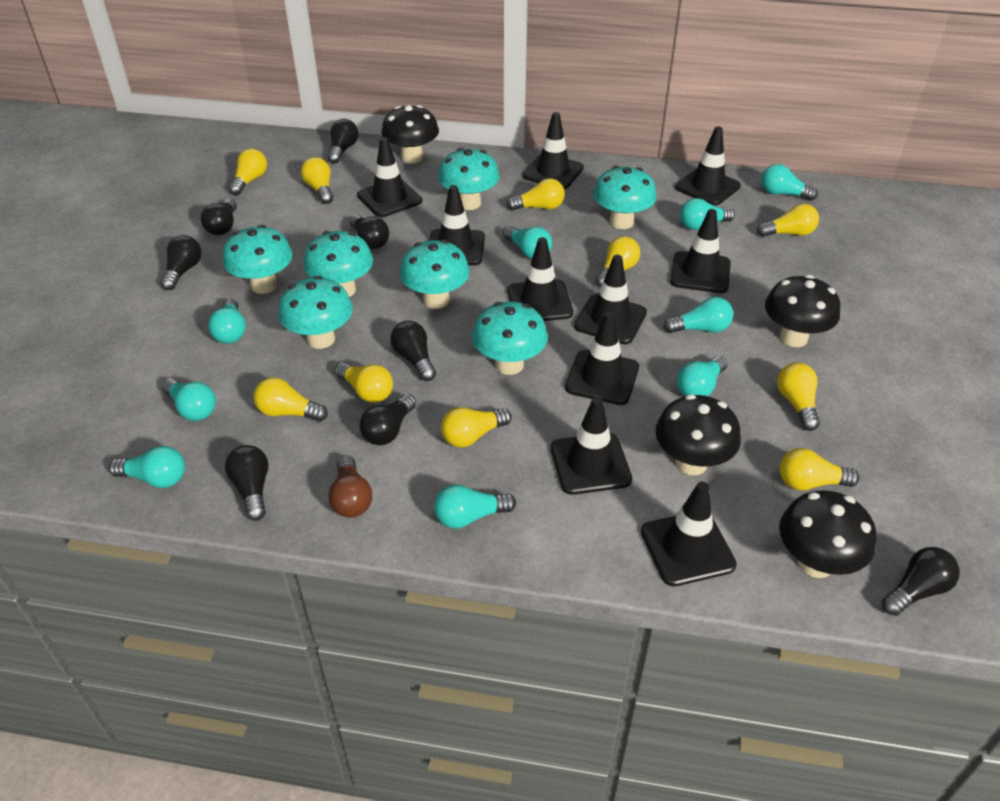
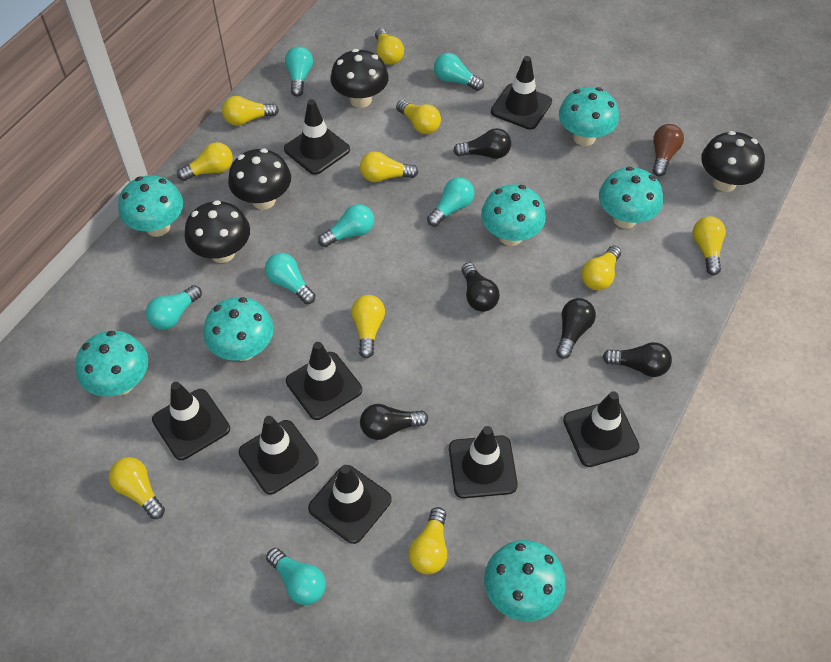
black light bulb: [160,235,202,290] [201,198,237,235] [225,445,269,521] [328,119,358,163] [350,214,389,249] [359,394,416,445] [390,321,436,381] [882,547,960,616] = 8 -> [360,404,428,440] [453,128,511,159] [461,262,500,312] [556,298,596,359] [603,342,672,377] = 5
black traffic cone: [357,137,422,217] [429,185,485,265] [508,237,573,321] [523,112,584,189] [551,397,632,495] [565,312,639,405] [574,255,647,344] [641,482,737,586] [670,209,731,293] [675,126,741,206] = 10 -> [152,382,230,460] [239,416,318,494] [284,99,350,175] [286,342,362,420] [308,465,392,544] [449,426,518,498] [491,56,552,130] [563,391,640,467] = 8
turquoise light bulb: [109,446,185,488] [162,378,216,421] [208,298,246,344] [434,484,516,529] [503,226,552,259] [664,297,733,333] [677,356,727,396] [680,198,735,230] [761,164,818,201] = 9 -> [146,285,202,330] [265,253,316,304] [266,548,326,605] [285,46,313,97] [318,204,374,247] [427,177,474,227] [434,53,484,91] = 7

